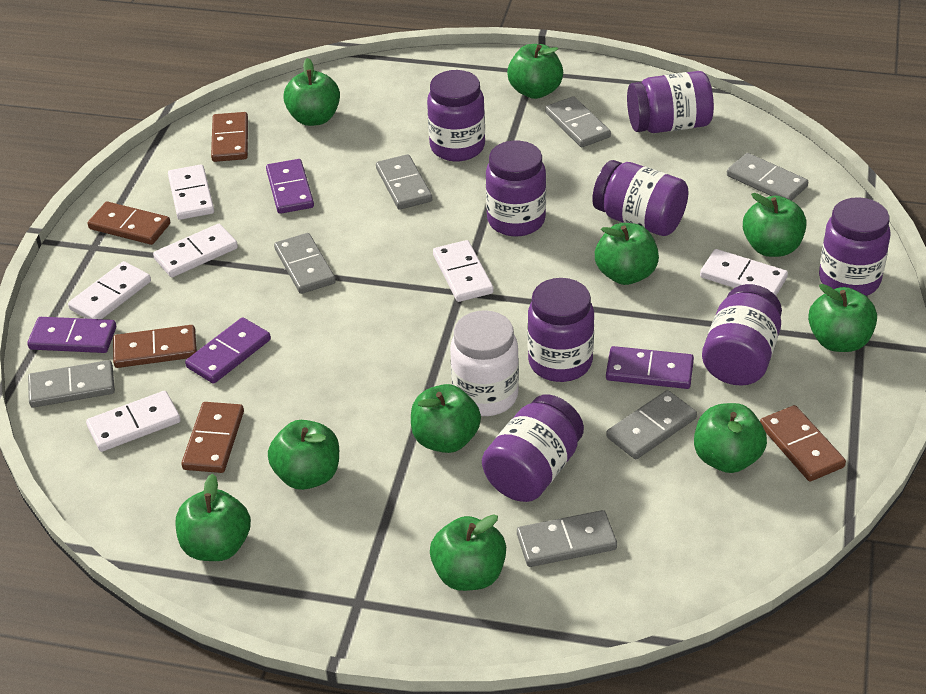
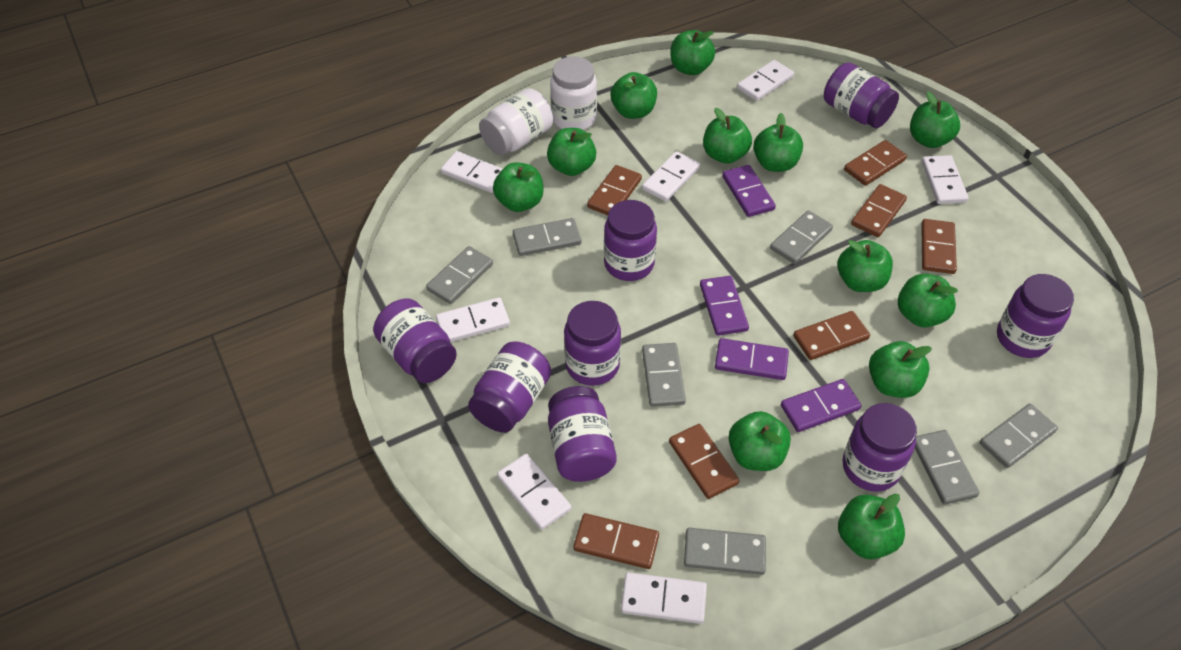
brown domino: [87,201,170,245] [113,325,197,368] [181,402,244,473] [211,112,248,162] [760,405,846,481] = 5 -> [574,513,659,569] [587,165,642,215] [669,424,740,499] [793,311,870,360] [844,140,907,186] [851,184,907,237] [921,219,957,274] = 7
green apple: [176,474,251,561] [268,420,339,490] [283,58,340,126] [411,384,481,453] [430,514,506,591] [507,44,563,99] [595,223,659,285] [694,403,767,473] [743,193,807,257] [808,284,877,352] = 10 -> [493,162,543,212] [547,128,596,176] [611,72,657,119] [671,30,715,75] [703,108,752,164] [729,411,791,471] [753,113,803,172] [837,240,893,292] [838,494,905,559] [869,341,932,398] [898,274,958,328] [910,91,960,148] = 12
white domino: [68,261,151,319] [86,391,181,452] [153,224,238,277] [168,165,214,220] [433,240,494,302] [700,249,788,296] = 6 -> [436,297,510,342] [441,151,503,193] [497,454,571,530] [621,572,707,624] [642,151,700,202] [737,60,794,101] [922,155,969,204] = 7
white jar: [450,310,519,416] = 1 -> [479,88,553,156] [550,57,597,130] = 2

